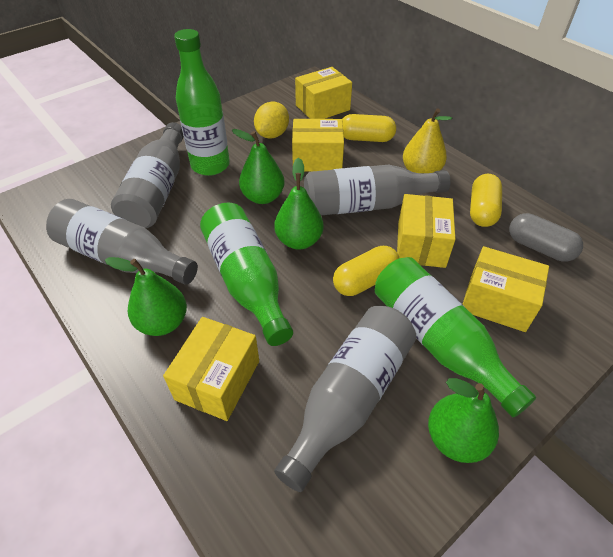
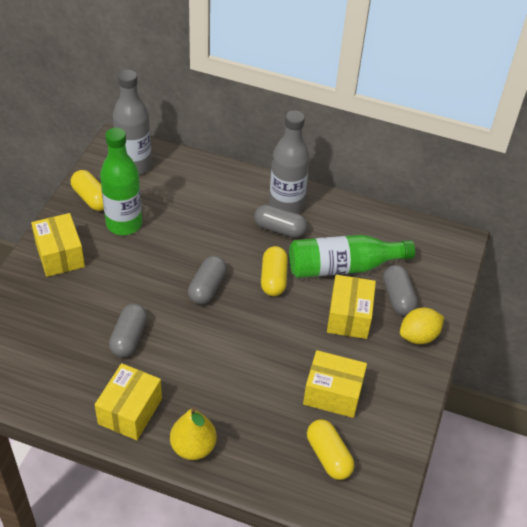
green bottle: [174,29,230,176] [200,202,293,346] [375,257,536,417] = 3 -> [100,128,142,235] [289,235,415,278] = 2
green pear: [105,257,187,336] [232,129,285,204] [274,158,323,250] [428,378,499,463] = 4 -> none = 0
grey bottle: [46,199,198,285] [111,122,184,228] [274,306,416,492] [304,165,451,215] = 4 -> [113,70,152,175] [269,110,310,214] = 2
grey capsule: [509,213,583,262] = 1 -> [109,303,148,357] [188,256,227,304] [254,205,307,238] [383,265,418,316] = 4
yellow box: [163,317,259,421] [292,119,344,172] [295,67,352,119] [397,194,456,268] [463,246,549,332] = 5 -> [31,213,85,277] [95,363,162,440] [303,350,367,418] [327,275,376,339] = 4

